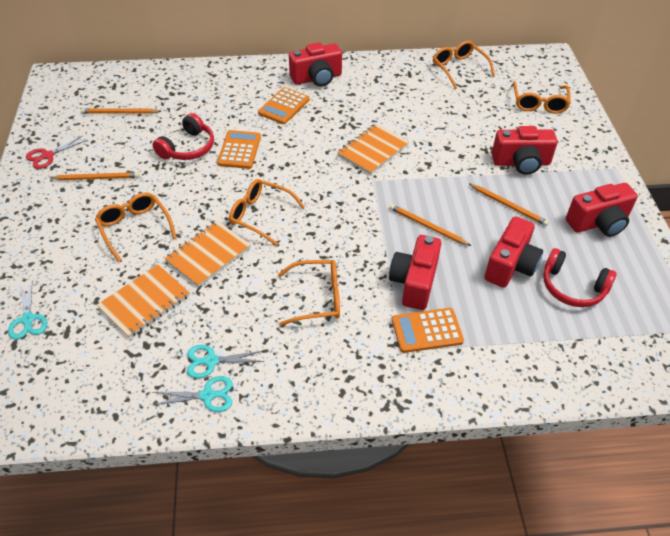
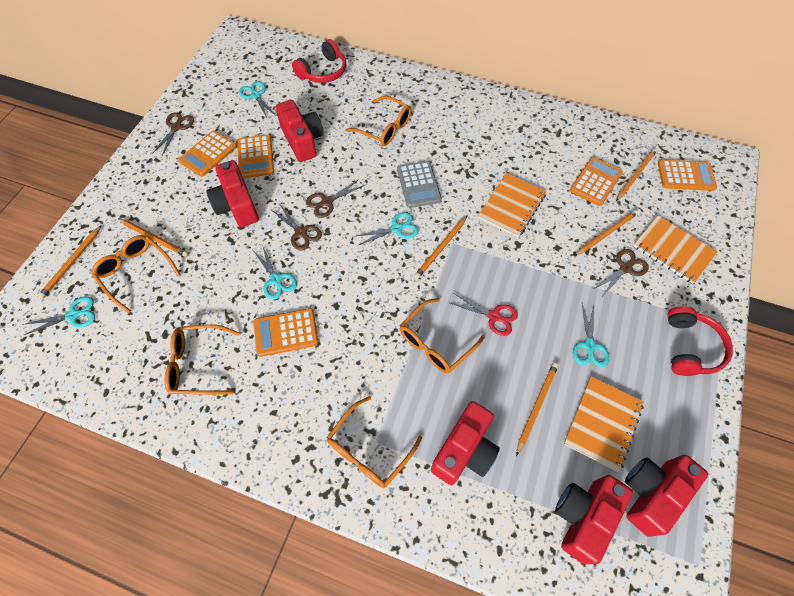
brown scissors: none = 0 -> [153,112,194,156] [272,203,322,251] [306,179,365,218] [594,249,649,297] = 4
grey calculator: none = 0 -> [397,161,442,208] = 1
orange calculator: [217,130,261,169] [258,87,310,124] [392,308,464,353] = 3 -> [178,130,237,177] [237,135,274,178] [253,308,319,357] [570,157,623,206] [658,159,717,191] = 5
orange pencil: [51,172,139,180] [81,108,161,114] [390,204,471,246] [469,184,549,226] = 4 -> [38,225,102,299] [118,218,189,257] [414,216,467,279] [516,362,559,456] [574,210,638,256] [616,148,657,201] = 6
turquoise scissors: [8,279,47,340] [153,376,232,412] [187,345,264,378] = 3 -> [24,297,95,335] [239,81,276,118] [252,245,297,300] [356,212,418,245] [573,303,609,367] = 5

